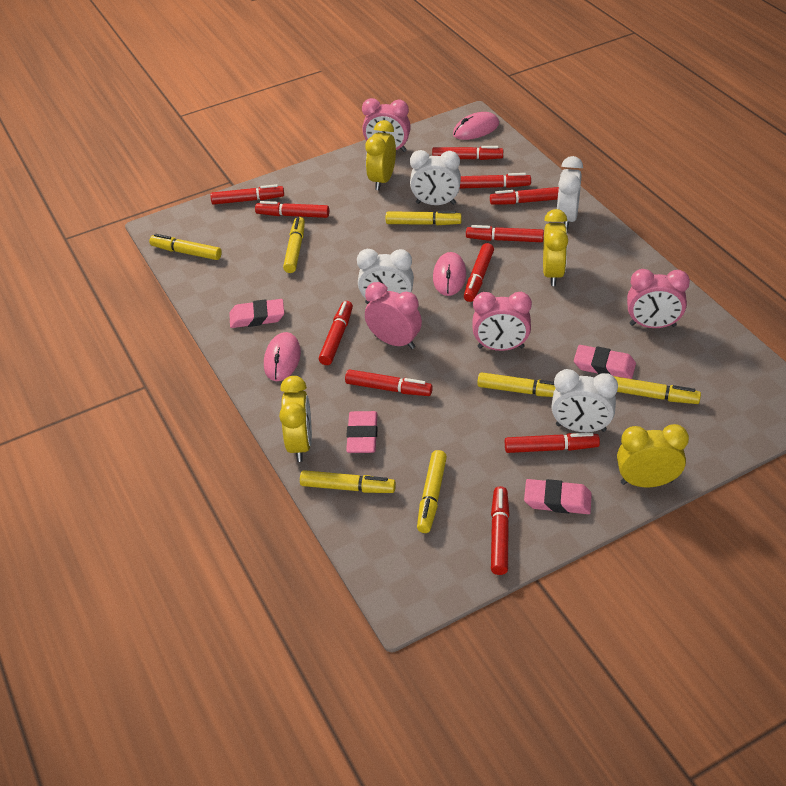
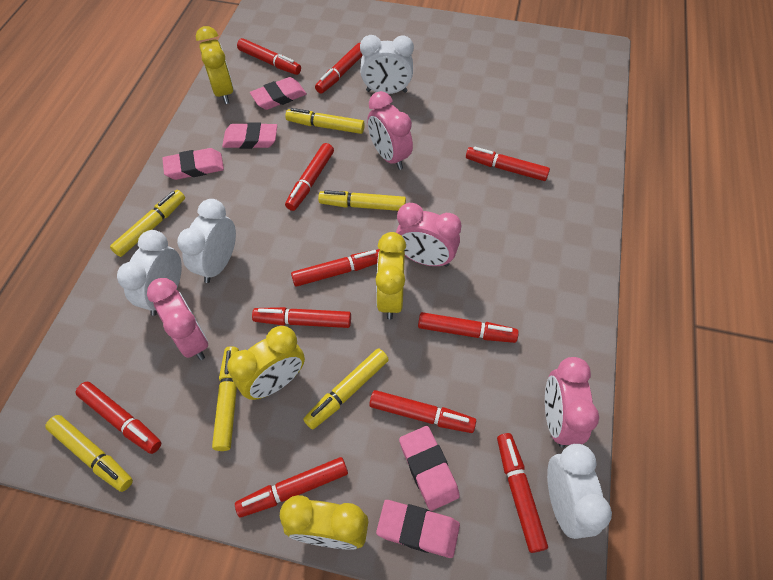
pink eraser: [229,299,284,328] [346,411,378,453] [524,479,592,514] [574,345,636,379] = 4 -> [162,148,224,180] [222,122,277,149] [250,77,307,110] [376,500,460,558] [399,426,460,511] = 5
pink mouse: [264,332,301,381] [433,252,466,296] [453,112,499,140] = 3 -> none = 0
yellow marker: [149,234,222,260] [283,217,305,273] [300,470,396,493] [386,211,462,225] [417,450,447,533] [477,372,556,397] [613,376,701,404] = 7 -> [45,415,133,492] [110,190,185,257] [212,346,239,451] [285,108,365,134] [303,349,389,430] [318,190,406,211] = 6

